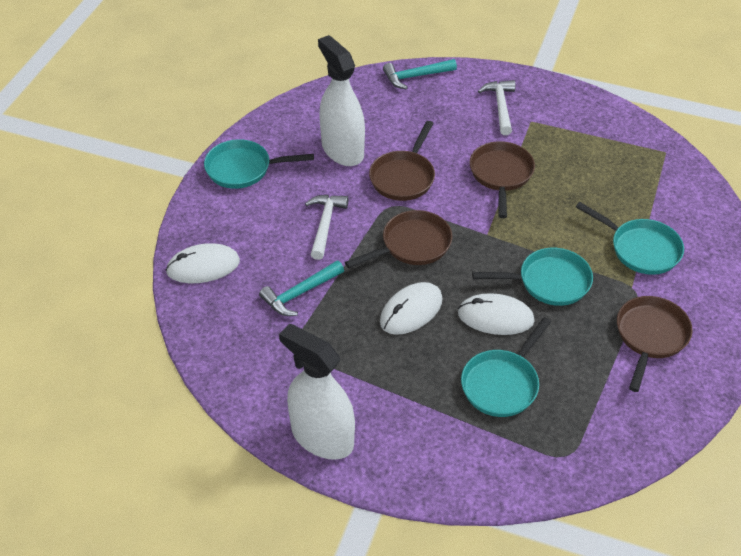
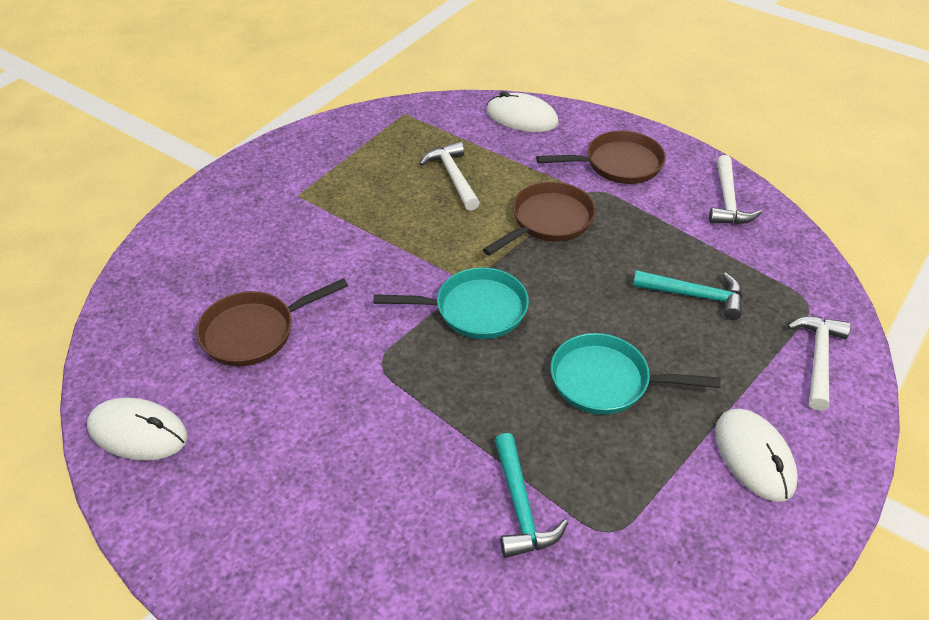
brown pan: [345,210,452,268] [369,121,435,201] [470,141,535,218] [617,296,693,392] = 4 -> [196,278,348,366] [483,182,596,256] [536,131,666,184] = 3
turquoise pan: [204,139,314,189] [461,317,551,417] [472,248,593,306] [576,202,684,275] = 4 -> [373,267,529,339] [551,333,721,415] = 2
white hammer: [305,195,348,260] [478,80,516,135] = 2 -> [420,142,480,211] [709,155,762,224] [787,316,851,411] = 3
white spray bottle: [279,324,355,460] [318,35,365,166] = 2 -> none = 0

